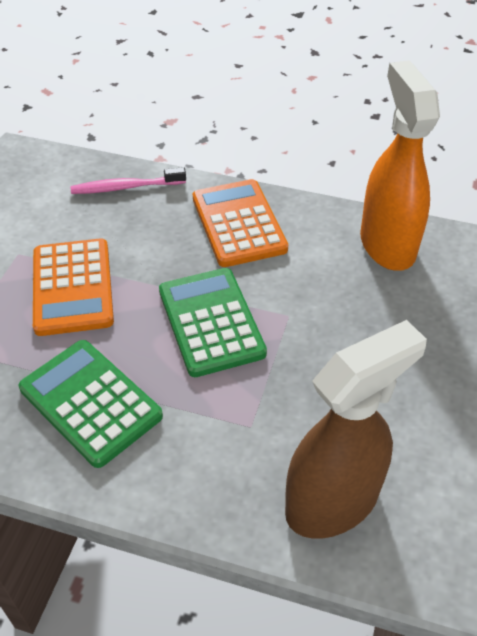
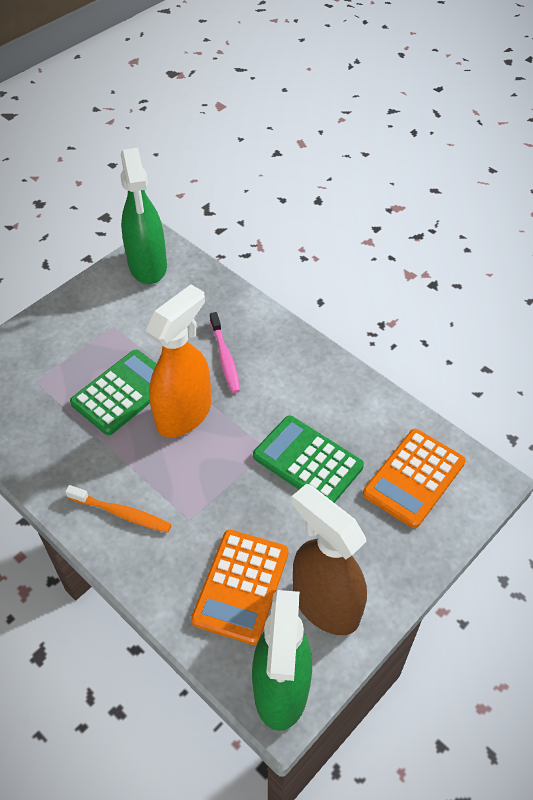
green spray bottle: none = 0 -> [120,148,167,284] [252,590,312,731] = 2
orange toothbrush: none = 0 -> [65,485,172,533] = 1

